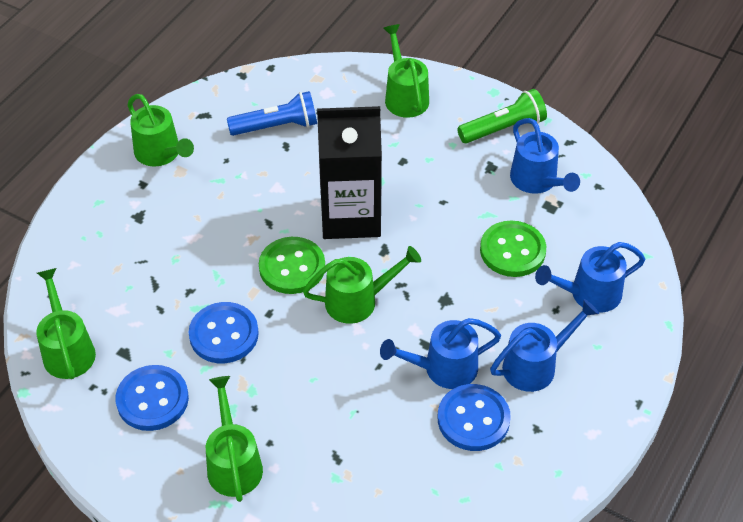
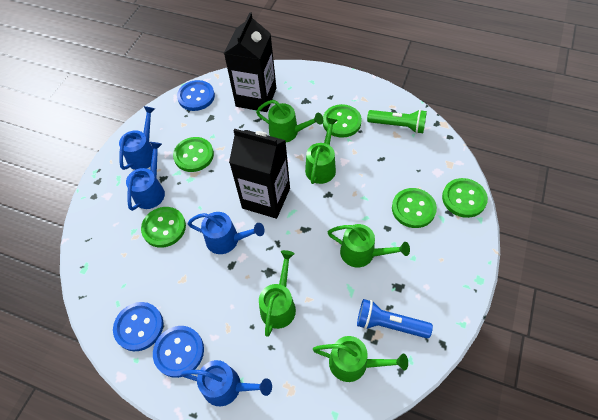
black carton: [317,106,382,239] = 1 -> [224,12,276,112] [229,129,290,219] = 2
green button: [259,237,325,294] [480,221,546,277] = 2 -> [141,207,186,248] [173,137,214,172] [323,104,362,138] [392,188,437,228] [442,178,488,218] = 5

